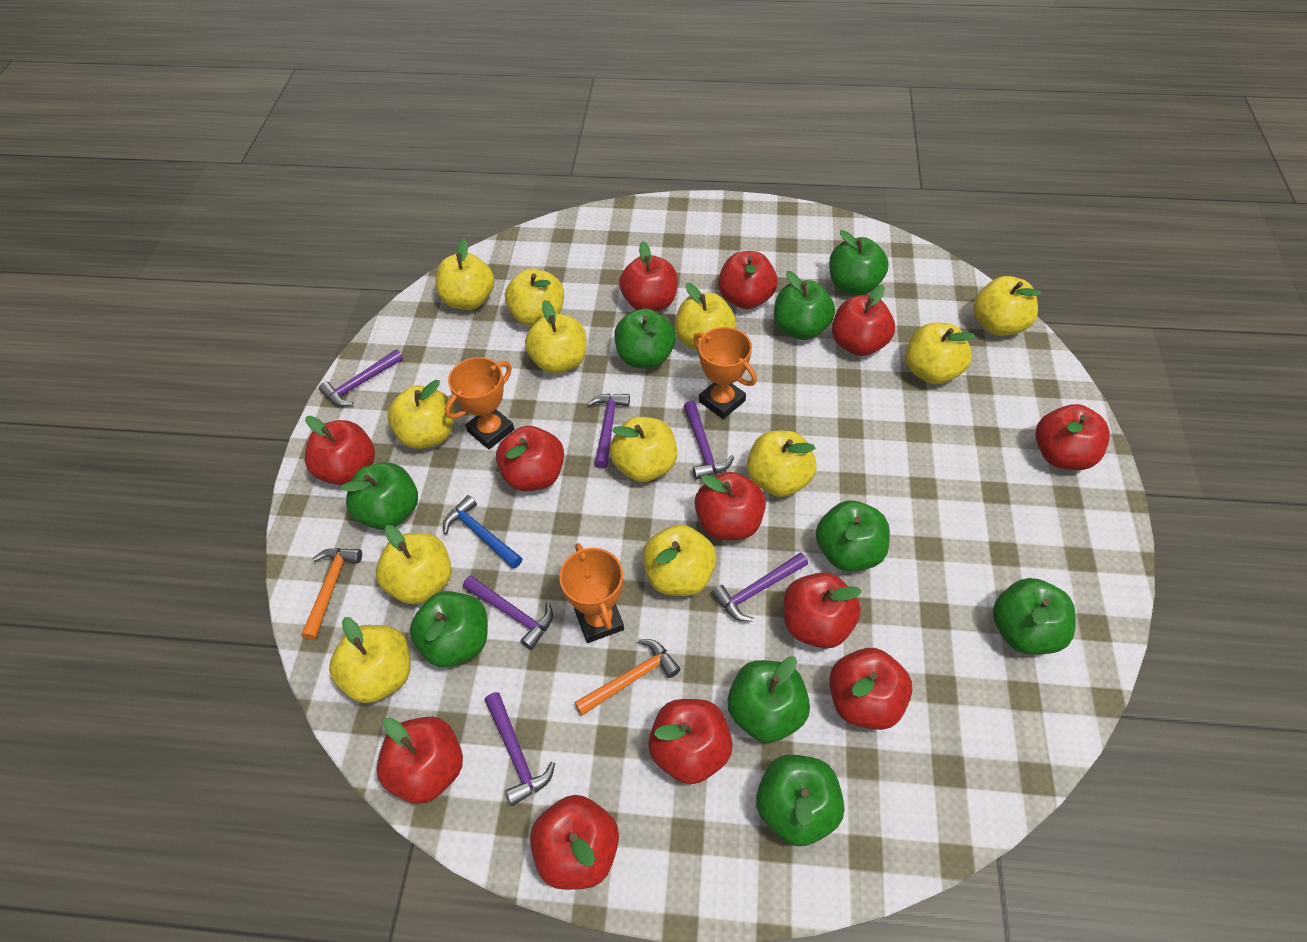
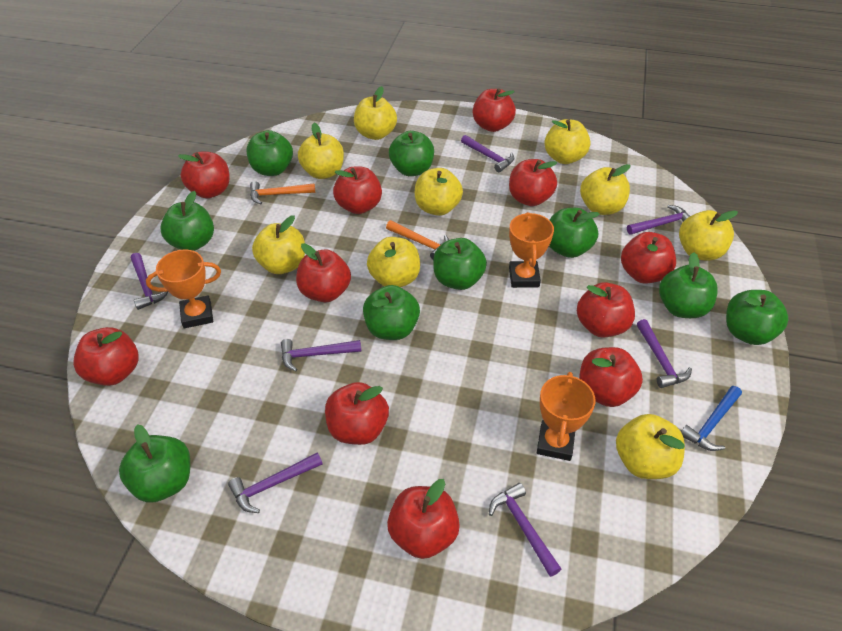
purple hammer: [319,349,403,406] [463,575,553,650] [485,692,555,806] [587,394,630,469] [683,401,734,480] [711,552,808,622] = 6 -> [131,253,168,310] [228,453,323,513] [281,339,362,371] [461,135,514,172] [489,483,561,577] [627,205,690,235] [637,319,692,388] = 7
red apple: [305,416,375,485] [376,717,463,804] [496,426,564,491] [530,795,619,890] [619,241,678,312] [648,699,733,784] [695,472,766,540] [718,251,778,309] [783,572,862,649] [829,648,913,730] [832,284,895,356] [1035,404,1110,470] = 12 -> [73,327,138,386] [178,152,230,198] [296,243,351,302] [325,382,389,445] [333,166,382,214] [387,479,460,559] [473,88,516,132] [509,159,557,206] [577,282,635,338] [579,347,643,407] [621,232,676,284] = 11
yellow apple: [329,617,410,703] [376,525,452,605] [388,380,455,449] [436,239,494,310] [505,269,564,327] [525,300,587,374] [610,417,677,482] [643,524,716,596] [675,283,736,351] [747,430,817,497] [905,323,975,384] [973,276,1042,336] = 12 -> [252,216,305,274] [298,123,344,179] [354,86,397,140] [367,237,420,287] [415,168,463,216] [544,119,591,164] [580,164,631,215] [616,414,685,479] [679,210,738,261] = 9

